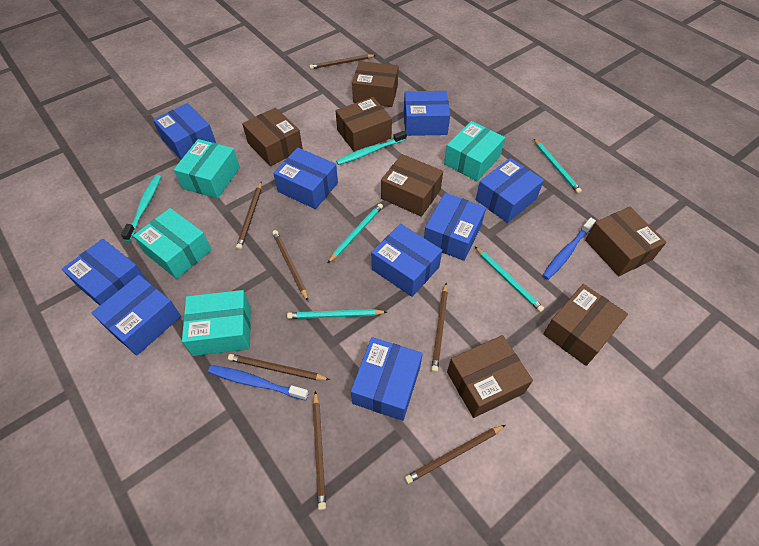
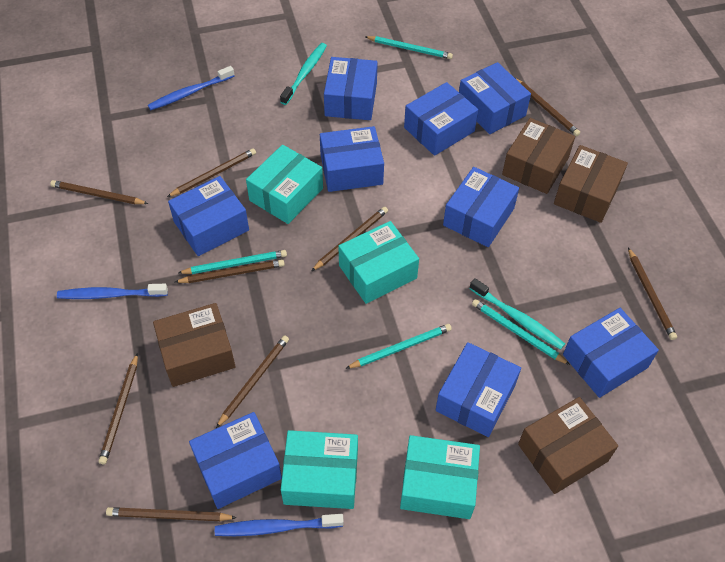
blue toothbrush: [208,365,309,401] [542,218,596,280] = 2 -> [57,284,168,299] [148,66,234,110] [215,514,344,536] = 3
brown box: [242,107,303,166] [336,97,392,152] [352,61,399,107] [381,154,443,217] [447,335,533,418] [543,284,628,366] [585,207,666,276] = 7 -> [153,303,236,387] [502,118,575,194] [518,397,618,494] [554,145,628,223] = 4
brown pencil: [228,354,330,380] [236,182,262,250] [272,230,308,301] [309,54,376,69] [313,391,326,510] [405,425,505,484] [431,283,448,372] = 7 -> [50,180,148,204] [99,353,138,464] [106,507,237,521] [167,148,256,197] [175,259,285,283] [216,336,289,428] [312,207,388,271] [515,78,580,136] [628,247,677,340] = 9

